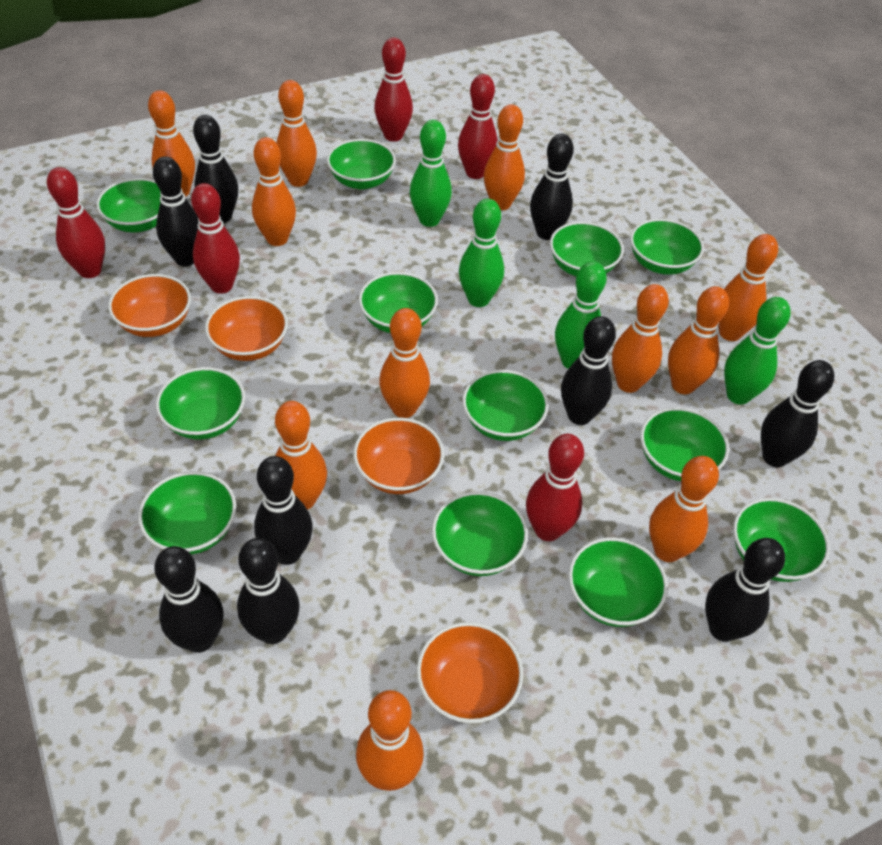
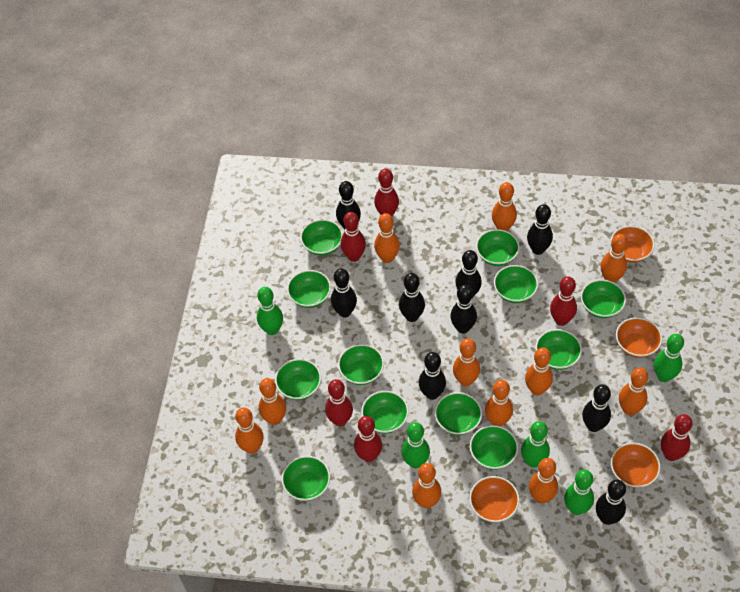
green bowling pin: [410,120,452,227] [459,199,504,307] [555,261,607,369] [724,297,791,405] = 4 -> [257,287,283,335] [401,422,430,468] [521,421,550,468] [564,470,594,515] [654,334,684,382] = 5
red bowling pin: [47,167,105,278] [191,183,240,294] [374,38,413,142] [458,74,498,179] [526,434,584,541] = 5 -> [325,379,353,426] [340,212,366,262] [354,416,382,462] [374,169,399,216] [550,276,577,326] [661,414,693,461] = 6

